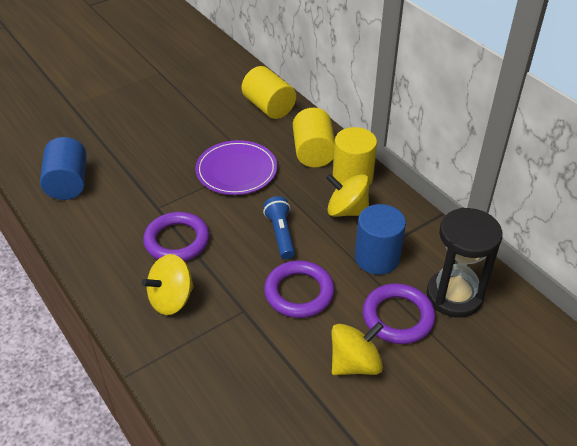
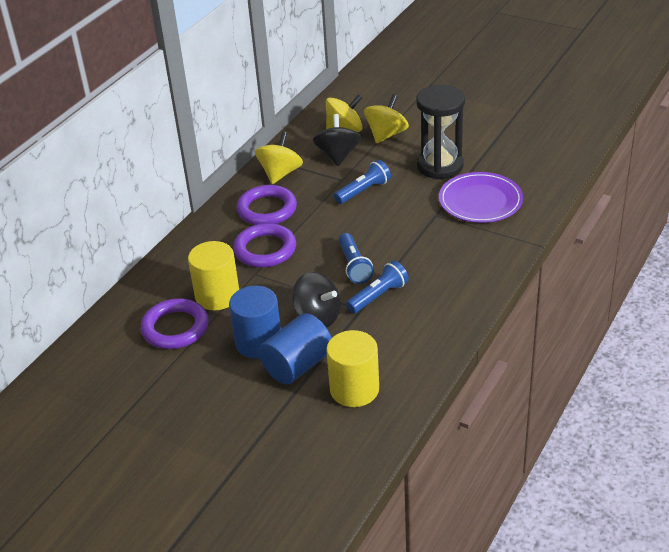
black spinning top: none = 0 -> [292,272,341,328] [313,114,361,166] = 2
blue flashlight: [263,196,295,259] = 1 -> [334,160,391,204] [339,233,374,284] [346,261,409,313] = 3
yellow cylinder: [242,66,296,119] [293,108,335,168] [333,127,377,185] = 3 -> [188,241,239,310] [326,330,379,407] = 2

